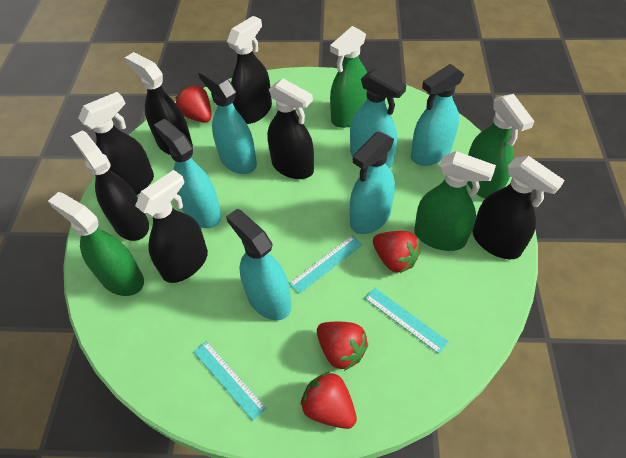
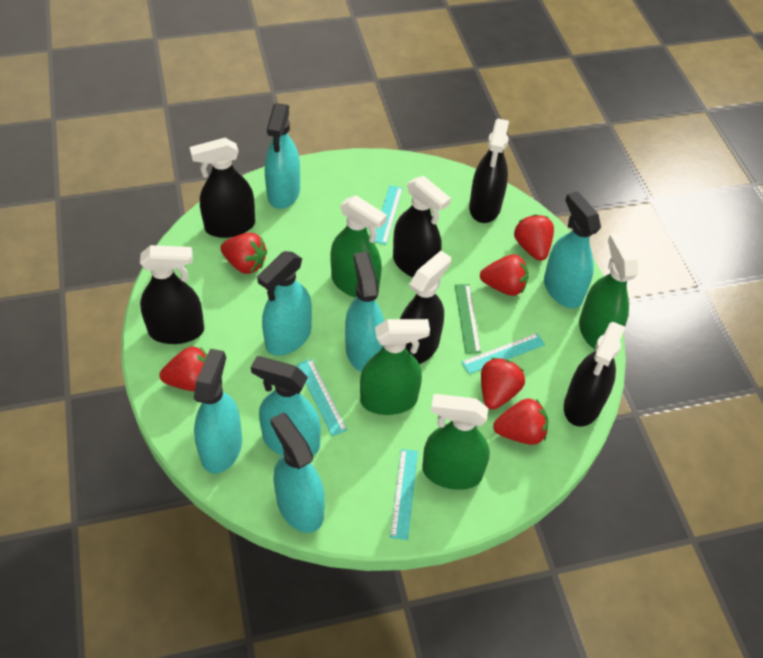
black spray bottle: [71,131,149,241] [78,92,154,195] [125,52,193,155] [135,170,208,283] [227,16,272,124] [267,78,314,179] [473,156,564,259] = 7 -> [140,245,204,344] [190,138,255,238] [393,176,451,277] [400,251,451,364] [469,119,509,223] [564,322,625,426] = 6
green ruler: none = 0 -> [455,284,481,354] = 1
red strawberry: [176,85,211,123] [301,372,357,429] [317,322,368,371] [373,231,420,273] = 4 -> [160,346,207,392] [220,233,267,274] [480,254,529,296] [481,358,525,410] [493,399,548,445] [514,214,554,261] = 6
turquoise ruler: [194,341,266,421] [289,235,363,294] [365,287,449,354] = 3 -> [297,359,347,436] [375,185,403,245] [390,449,418,540] [462,333,545,374] = 4
turquoise spray bottle: [154,119,222,228] [198,67,257,174] [226,209,291,320] [350,68,406,168] [350,131,395,234] [411,64,464,166] = 6 -> [194,349,242,474] [251,356,321,456] [257,251,312,356] [265,103,300,209] [270,412,325,533] [345,252,384,372] [544,191,601,308] = 7

